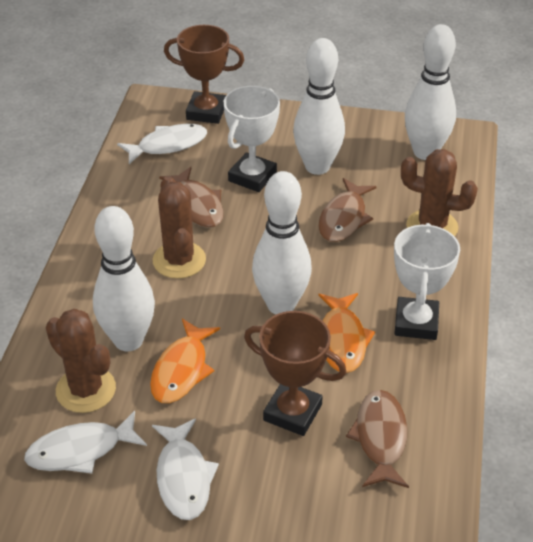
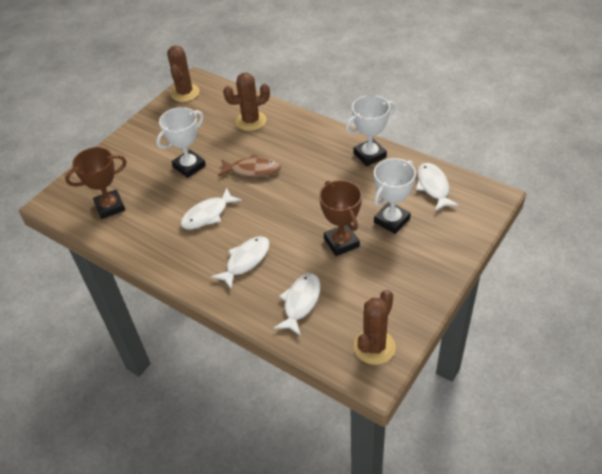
brown fish: [159,167,224,228] [318,178,377,242] [346,390,409,488] = 3 -> [218,154,281,177] = 1
orange fish: [150,319,220,403] [318,293,375,373] = 2 -> none = 0
white bowling pin: [93,206,155,351] [252,171,312,314] [293,38,345,175] [405,24,456,160] = 4 -> none = 0
white fish: [24,411,147,474] [117,124,207,164] [152,418,219,520] = 3 -> [181,188,242,229] [211,236,270,290] [274,273,321,336] [416,163,459,211] = 4
white trophy: [224,86,280,192] [394,223,460,340] = 2 -> [156,107,206,178] [345,95,396,166] [374,158,416,234] = 3

